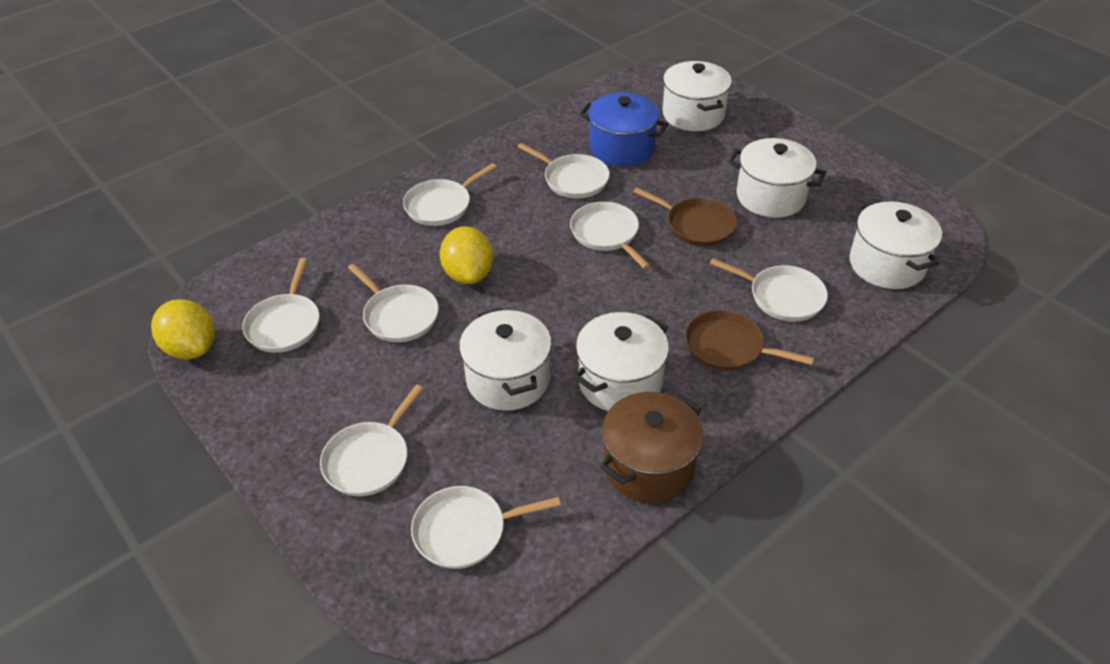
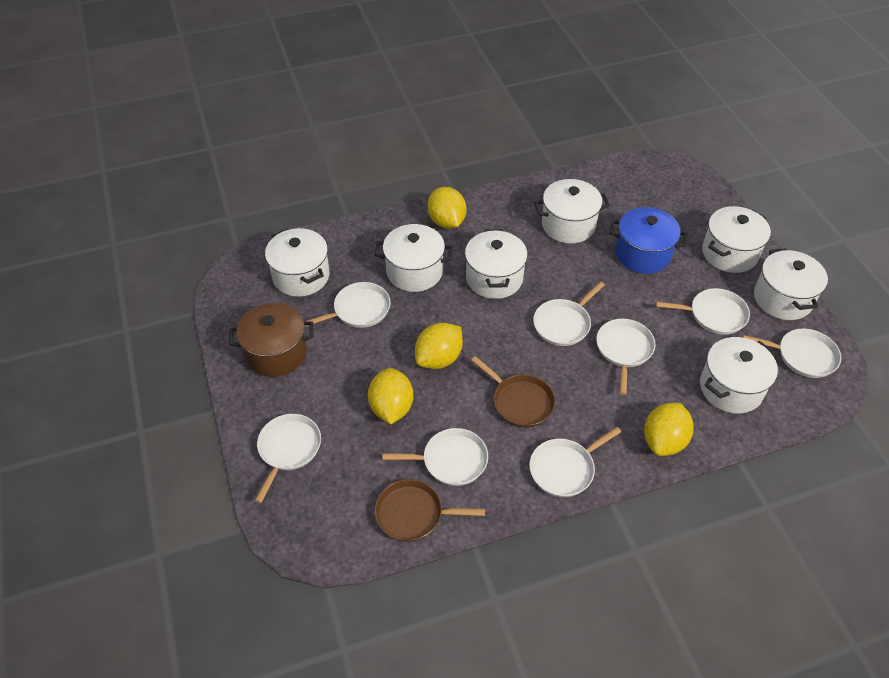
white pot: [459,308,552,411] [574,312,669,411] [662,61,732,131] [728,138,826,218] [849,201,942,289] = 5 -> [265,228,330,297] [374,224,453,292] [465,229,528,299] [534,179,610,243] [700,337,778,414] [702,206,771,273] [754,248,828,320] = 7
yellow lemon: [151,299,215,360] [440,226,493,284] = 2 -> [368,368,413,424] [415,323,463,369] [428,187,466,229] [644,403,693,456] = 4

